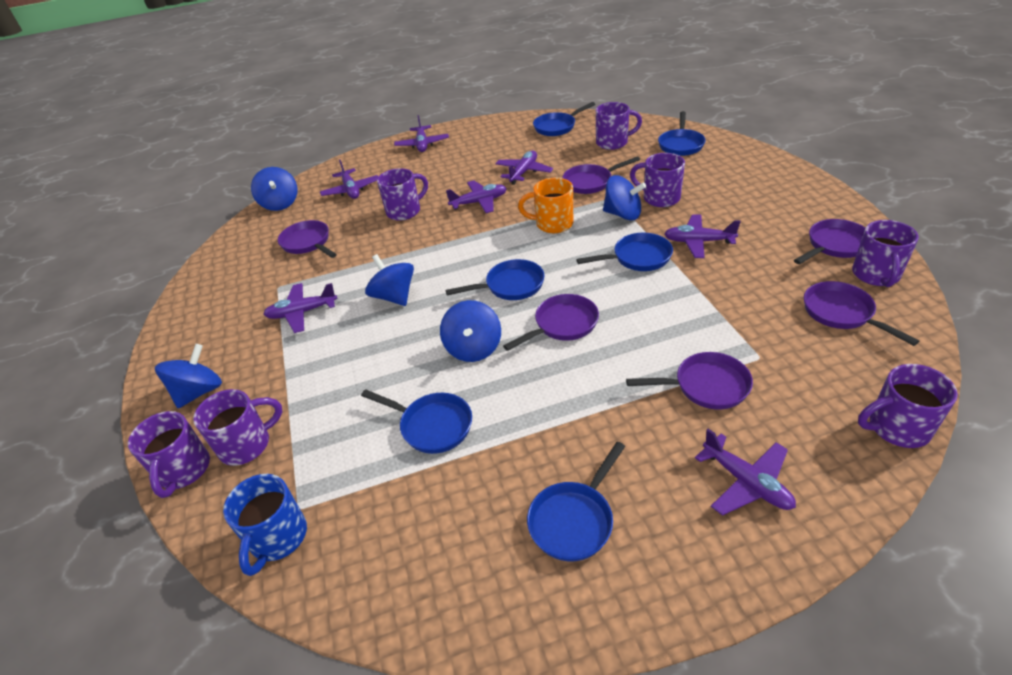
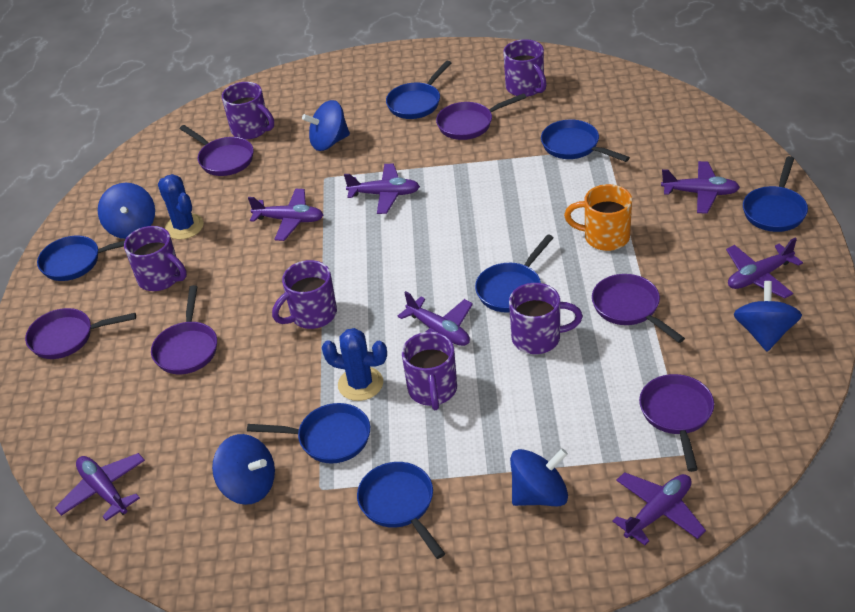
blue cactus: none = 0 -> [158,174,204,240] [322,328,387,401] = 2
blue mug: [223,474,307,576] = 1 -> none = 0
blue pan: [361,389,472,454] [446,259,544,300] [527,442,625,561] [533,102,595,136] [576,233,673,271] [658,111,706,156] = 6 -> [37,236,125,281] [247,403,370,463] [357,462,445,559] [386,61,451,119] [475,234,554,313] [541,120,630,162] [743,156,808,232] = 7
purple mug: [128,411,210,498] [193,389,282,466] [377,168,428,221] [596,102,642,150] [630,153,685,207] [852,220,919,287] [858,364,958,448] = 7 -> [124,226,187,291] [222,82,274,139] [272,260,337,329] [402,332,457,410] [503,39,547,97] [509,283,583,354] = 6

